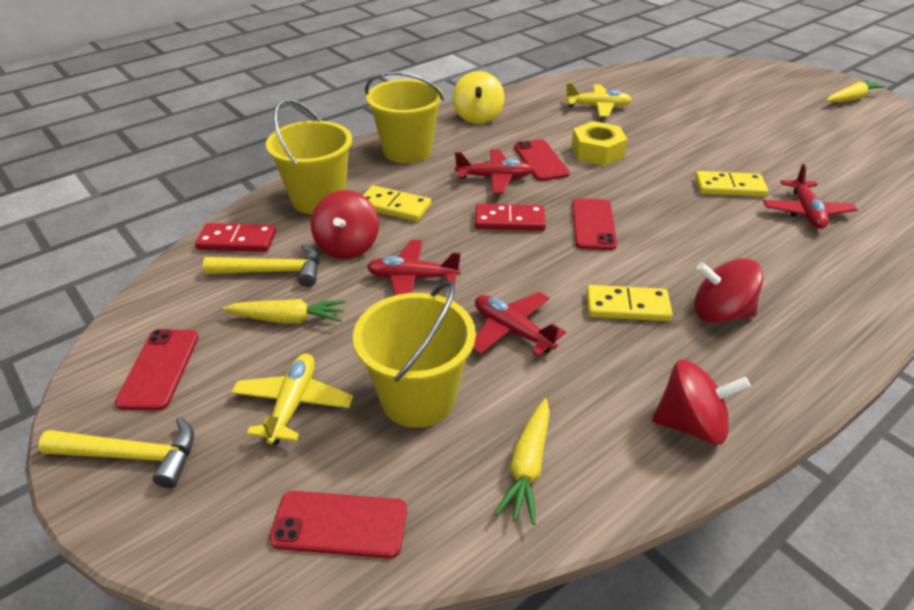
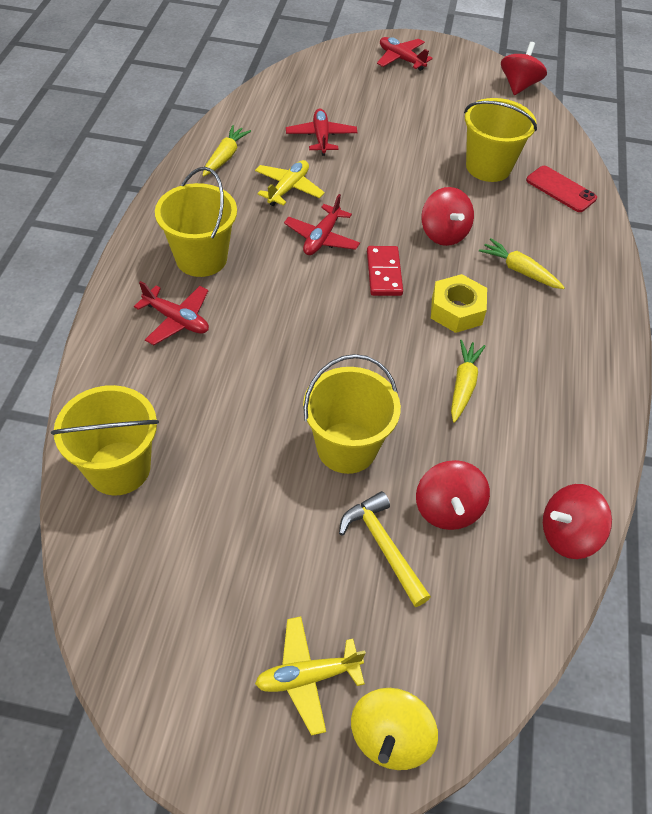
red domino: [195,223,276,252] [475,204,546,231] = 2 -> [367,246,403,296] = 1
red phone: [115,329,199,411] [269,491,407,558] [514,139,570,181] [572,198,617,250] = 4 -> [526,166,597,212] = 1
red spinning top: [311,190,379,259] [652,359,751,445] [694,258,763,323] = 3 -> [416,460,490,530] [421,187,474,246] [501,42,547,95] [543,484,612,559] = 4
yellow bucket: [266,99,352,214] [353,280,476,428] [365,72,444,163] = 3 -> [51,385,159,495] [155,167,237,277] [303,354,401,474] [464,98,537,182] = 4
yellow domino: [363,185,431,222] [586,285,673,321] [695,171,768,197] = 3 -> none = 0
yellow hammer: [38,417,194,488] [203,244,319,287] = 2 -> [339,491,431,607] = 1

